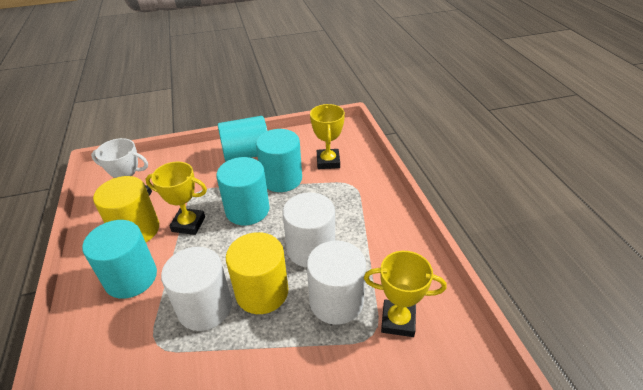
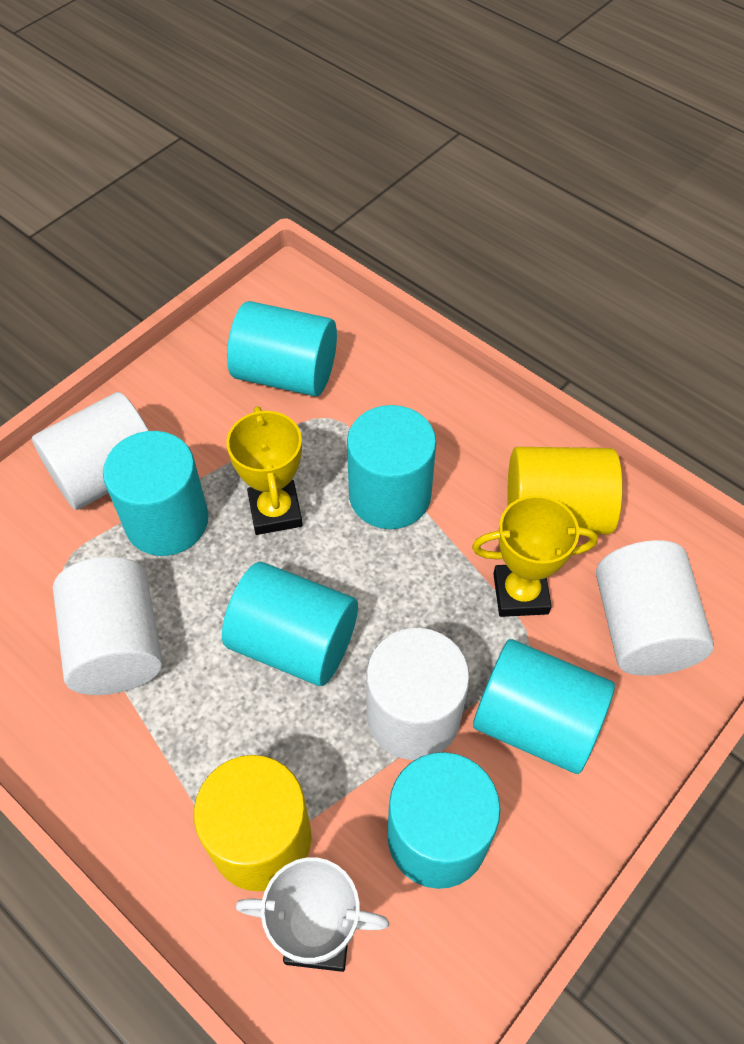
turquoise cylinder: [82,220,157,299] [216,157,270,225] [218,116,267,161] [256,129,302,192] = 4 -> [103,431,209,556] [222,562,358,686] [227,301,337,396] [347,405,436,529] [387,752,500,889] [473,639,615,774] = 6
white cylinder: [161,247,232,331] [282,192,335,268] [307,241,366,325] = 3 -> [32,392,149,510] [53,557,162,695] [366,628,470,760] [596,540,714,676] = 4
yellow trophy: [146,162,207,235] [310,104,345,169] [364,251,447,337] = 3 -> [226,406,303,535] [472,495,598,617] = 2

